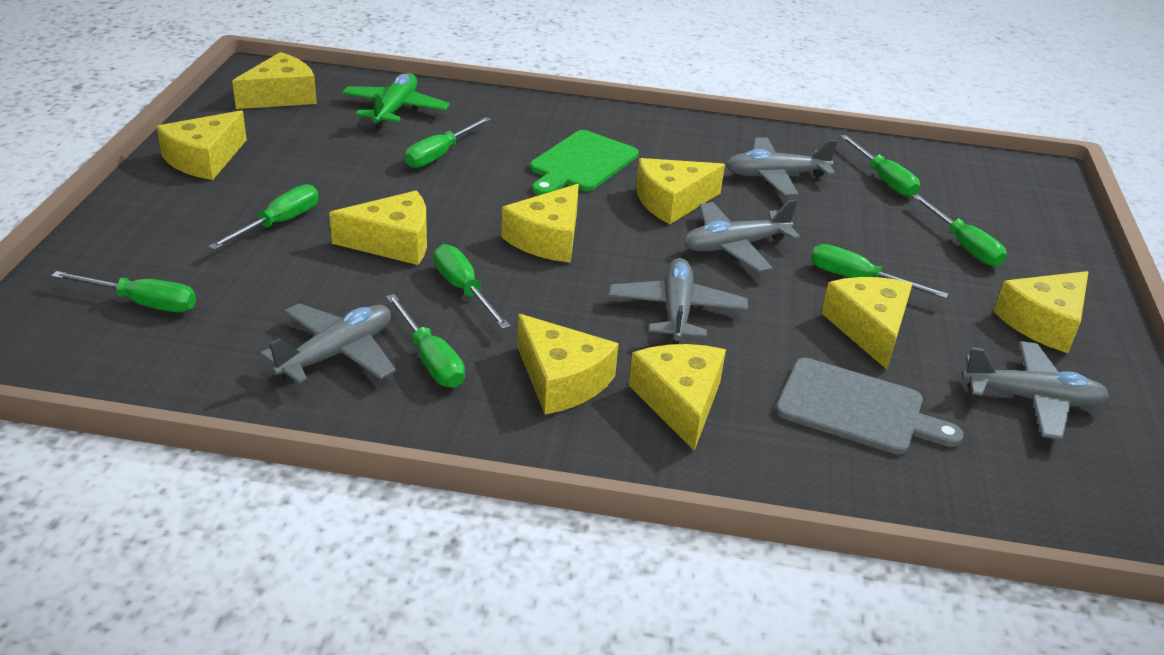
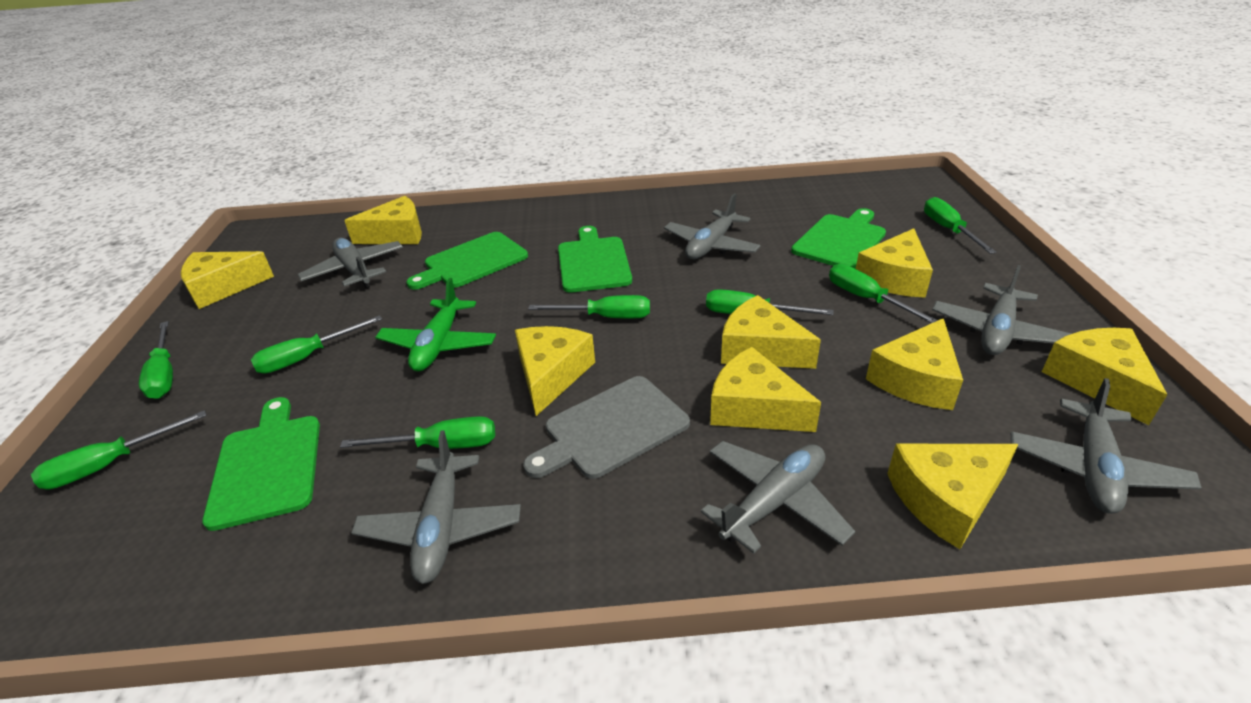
green cutting board: [530,130,639,195] = 1 -> [202,397,320,531] [406,232,528,290] [558,226,632,293] [791,208,886,269] = 4
grey plane: [260,303,396,383] [609,258,748,344] [684,199,800,272] [726,137,838,196] [962,341,1110,440] = 5 -> [297,238,403,289] [351,430,521,584] [664,193,761,259] [701,441,855,554] [932,265,1071,355] [1011,378,1202,514] = 6

